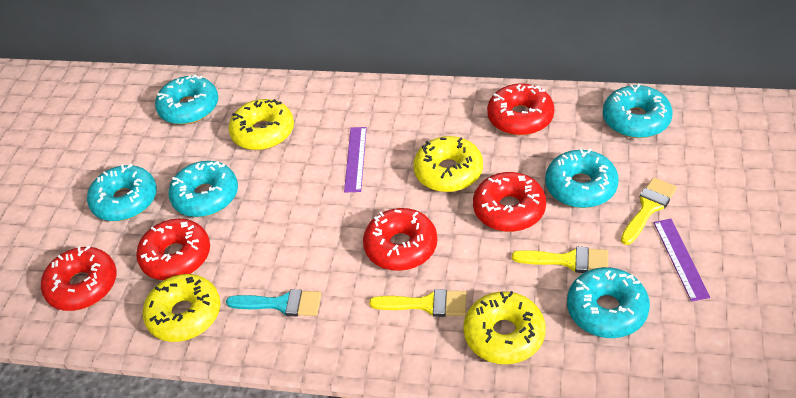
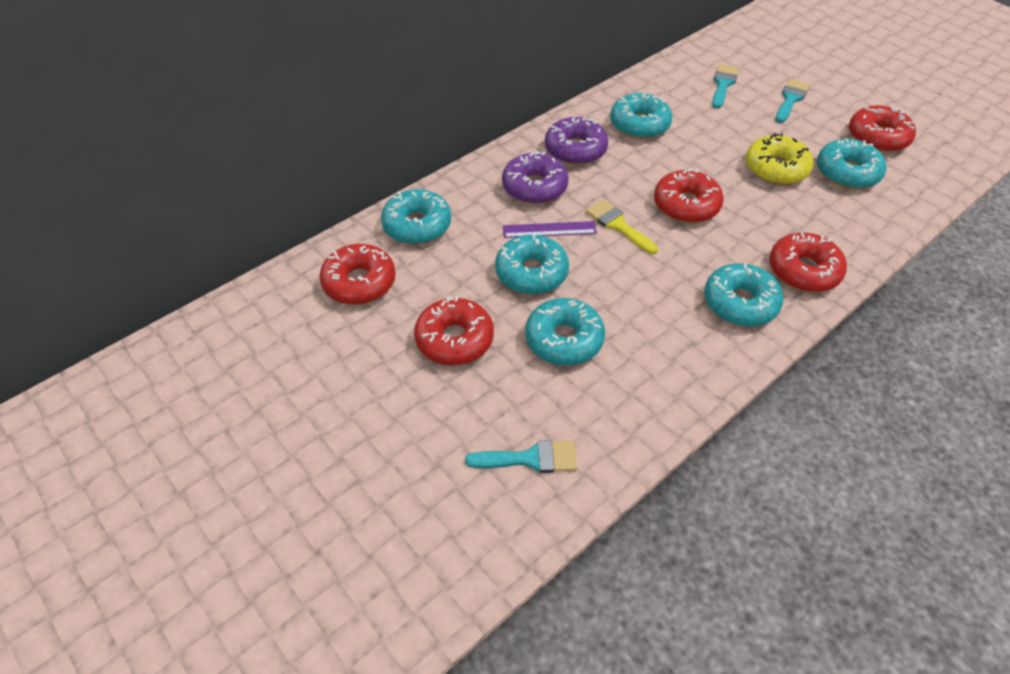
purple donut: none = 0 -> [502,151,569,204] [545,117,608,165] = 2
purple ruler: [344,127,367,192] [654,219,710,302] = 2 -> [503,221,597,238] = 1
turquoise brush: [226,289,321,316] = 1 -> [465,440,577,473] [712,64,739,109] [776,79,810,123] = 3
yellow brush: [369,289,467,317] [512,247,608,273] [621,177,677,245] = 3 -> [586,199,658,254] = 1
yellow donut: [143,274,220,342] [229,99,294,150] [413,136,483,192] [463,291,546,364] = 4 -> [746,133,814,185] = 1

